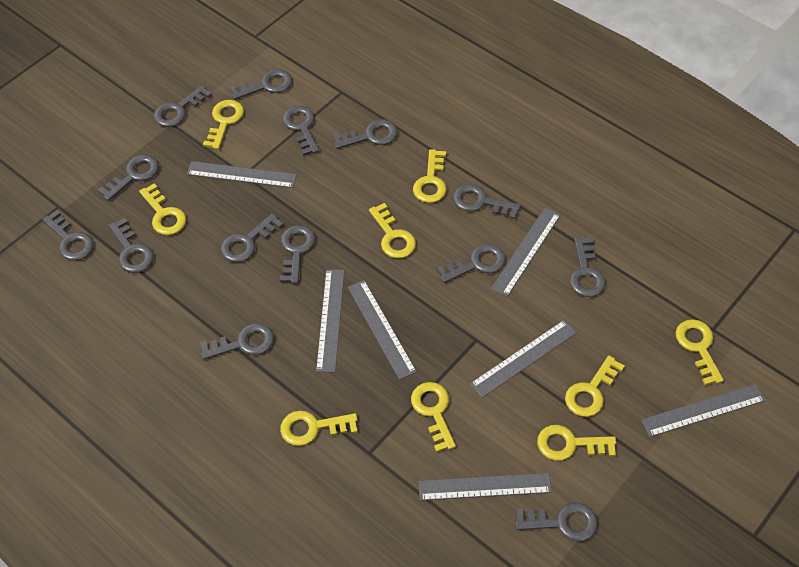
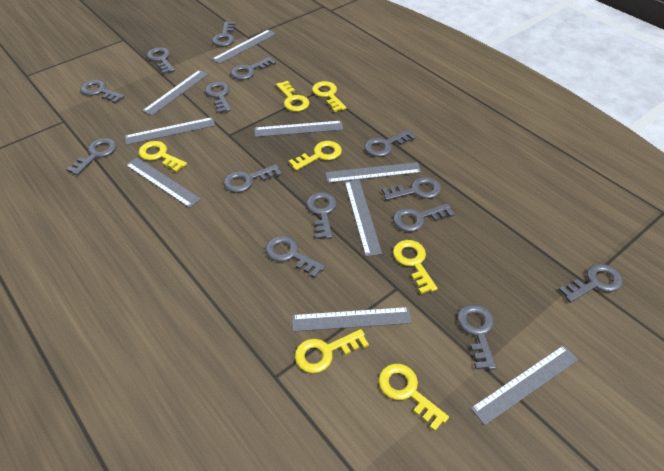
grey ruler: [187,161,297,188] [316,269,345,372] [348,280,417,380] [418,473,552,501] [470,320,577,398] [491,208,561,297] [641,384,766,437] = 7 -> [124,117,215,145] [126,157,201,208] [142,70,209,116] [212,30,276,64] [254,121,343,137] [292,307,412,332] [325,162,421,183] [345,180,382,256] [471,345,578,425] = 9
yellow key: [139,183,186,235] [203,100,244,149] [280,411,358,446] [369,203,416,258] [411,382,456,452] [413,149,447,203] [537,425,616,461] [565,356,625,417] [676,319,724,385] = 9 -> [138,141,187,172] [276,81,309,112] [288,141,342,171] [295,329,369,373] [312,81,346,112] [378,364,449,431] [393,240,438,294] = 7

